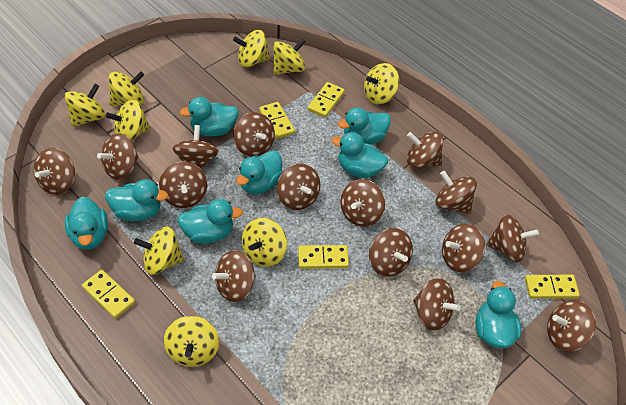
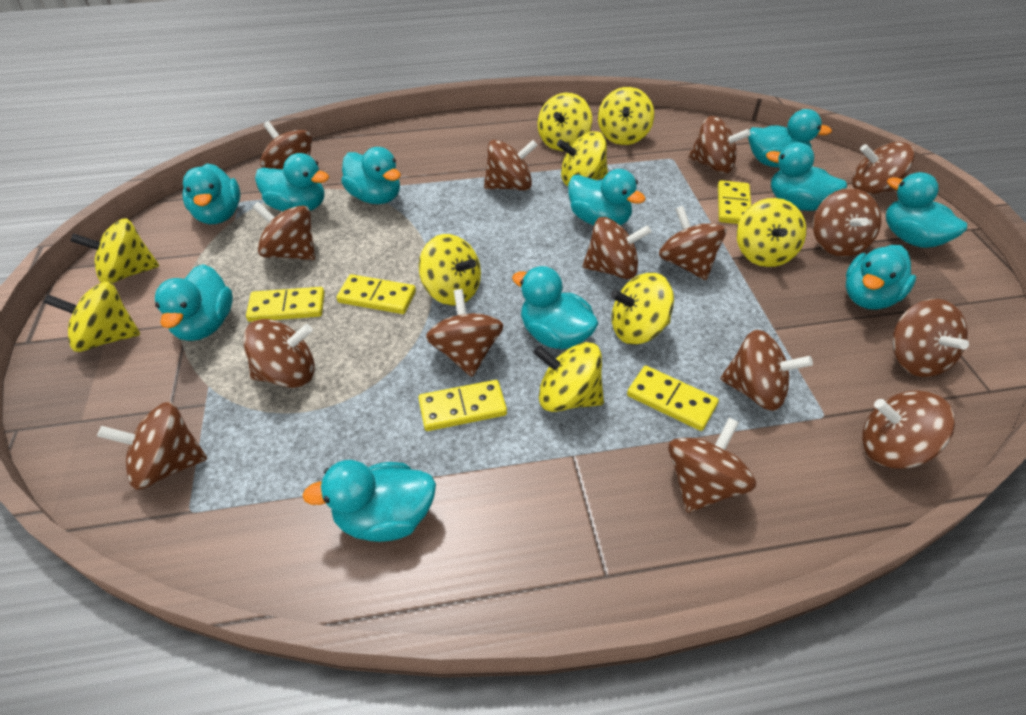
turquoise duck: [65,196,108,250] [105,179,168,221] [177,199,243,244] [180,97,239,137] [236,150,282,194] [332,132,388,178] [338,107,391,144] [476,281,521,349] = 8 -> [155,264,233,341] [183,163,240,224] [255,153,329,211] [302,460,436,542] [341,147,401,204] [512,266,599,349] [568,169,646,225] [748,109,832,168] [766,142,847,211] [846,245,916,310] [886,172,967,248] = 11

